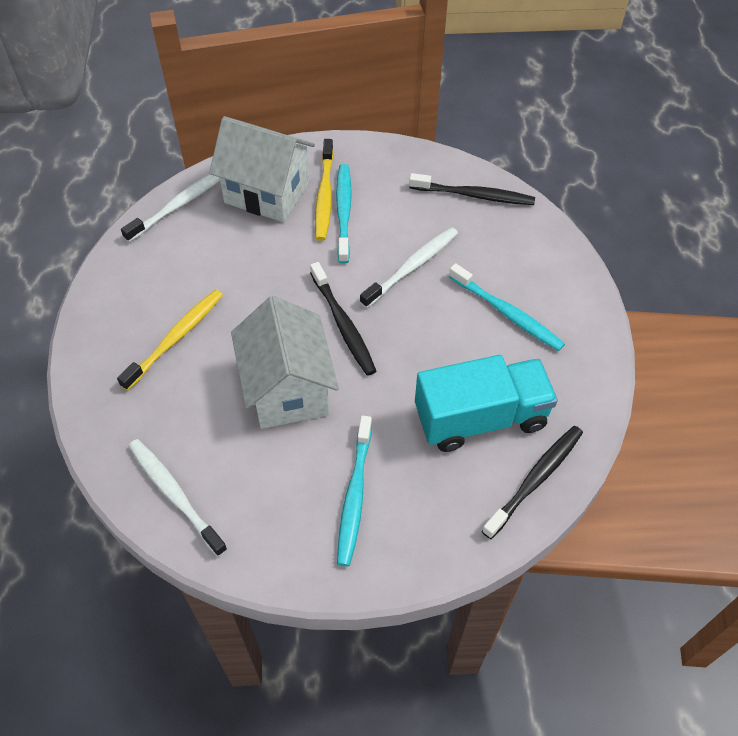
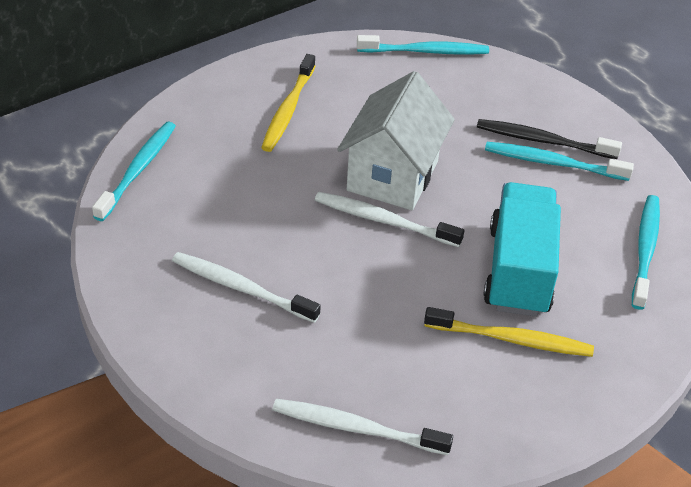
black toothbrush: [310,262,376,376] [409,173,535,205] [482,426,583,539] = 3 -> [477,119,622,159] = 1
turquoise toothbrush: [336,164,352,264] [337,416,372,566] [449,263,565,351] = 3 -> [92,122,176,221] [357,35,489,55] [485,142,634,181] [632,195,660,310] = 4
white house: [209,116,315,223] [231,296,339,429] = 2 -> [337,71,455,210] = 1

